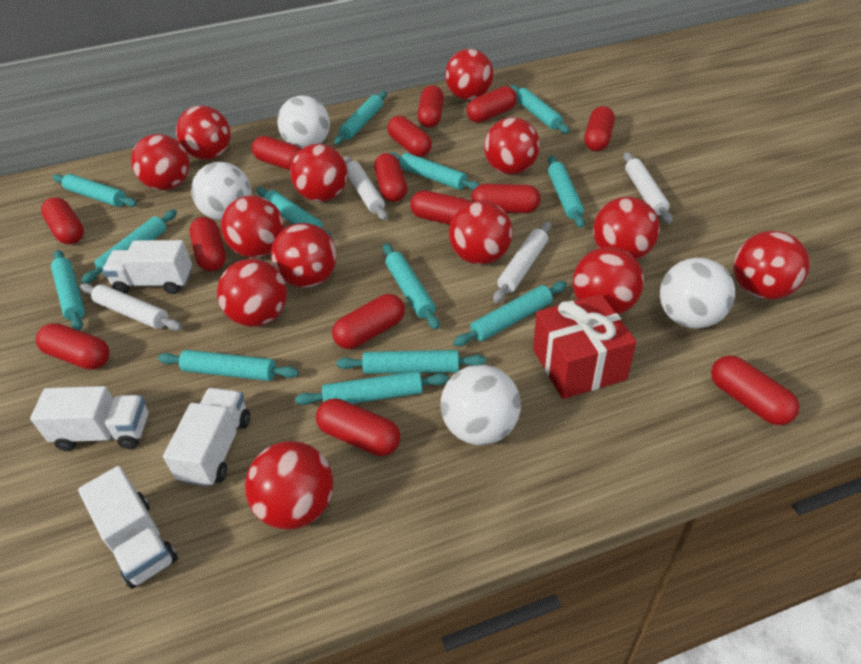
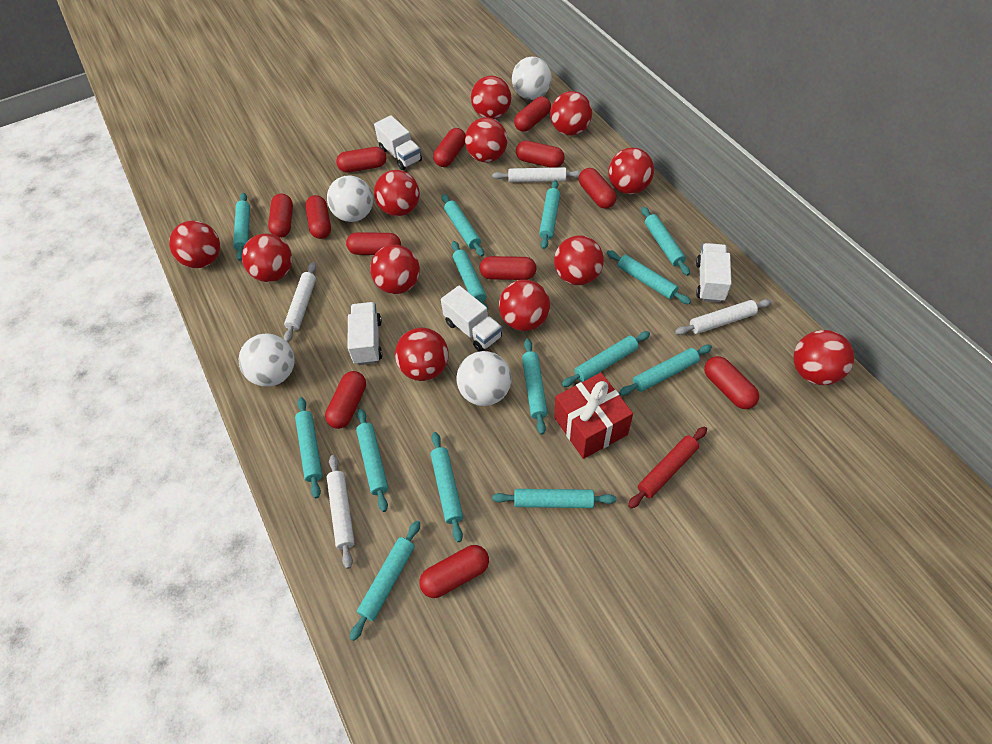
red ball: [131,134,190,190] [176,106,231,160] [217,259,287,327] [221,196,284,258] [245,441,333,530] [271,223,337,288] [290,144,348,202] [445,49,493,100] [449,201,513,265] [484,117,540,175] [573,247,644,315] [593,197,660,259] [733,231,810,300] = 13 -> [169,221,220,268] [242,234,292,282] [370,245,420,294] [374,170,420,216] [395,328,449,381] [465,117,508,163] [471,76,511,119] [499,280,550,331] [550,91,592,136] [554,235,604,285] [608,148,654,194] [793,330,854,385] = 12
red capsule: [36,323,109,370] [41,197,84,244] [190,217,226,271] [252,136,301,170] [316,398,400,456] [332,294,405,349] [374,153,407,202] [387,116,432,157] [410,191,471,225] [417,85,444,128] [466,86,517,123] [471,184,541,213] [584,106,615,151] [711,355,799,425] = 14 -> [268,194,293,238] [305,195,331,239] [325,371,366,429] [336,147,386,173] [346,232,401,255] [419,545,489,598] [433,128,466,167] [479,256,537,280] [514,96,551,132] [516,141,565,168] [579,168,617,209] [704,356,759,409] = 12
red rolling pin: none = 0 -> [628,427,707,509] = 1
turquoise rolling pin: [51,250,85,331] [53,174,137,207] [81,210,177,284] [158,350,299,381] [257,187,332,239] [295,371,449,405] [334,91,387,144] [337,350,486,374] [383,244,440,330] [389,152,480,191] [453,281,567,346] [510,85,569,134] [548,156,585,228] = 13 -> [233,193,250,261] [295,397,323,498] [350,521,420,641] [356,409,388,512] [431,432,463,542] [442,194,484,257] [451,241,488,311] [492,489,616,508] [522,339,548,435] [539,180,560,249] [562,331,650,387] [607,250,691,304] [619,345,712,395] [641,207,690,276] = 14

